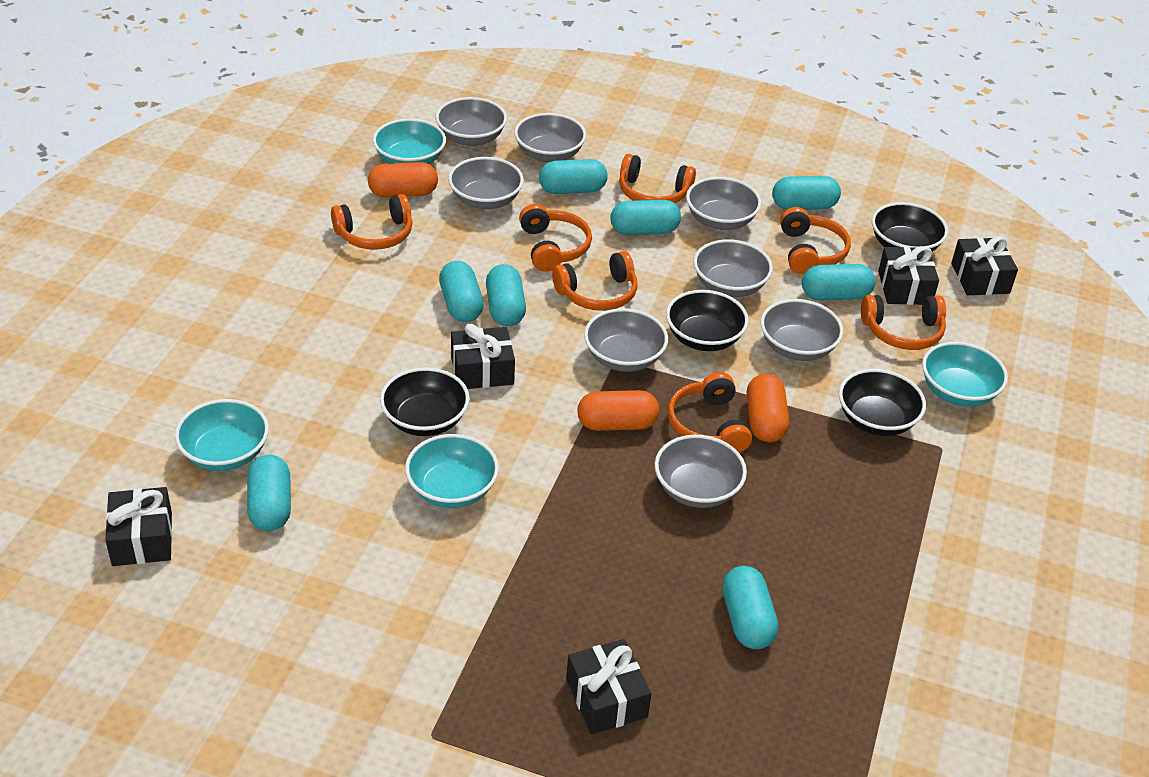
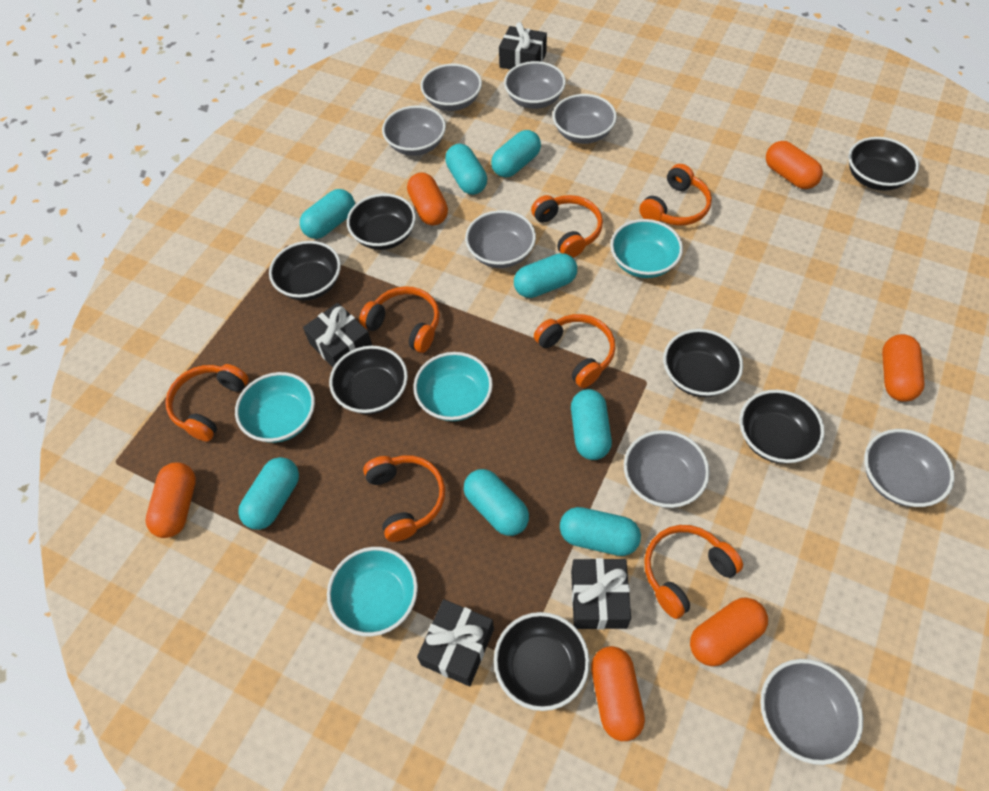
black bowl: [380,367,470,436] [666,290,749,351] [839,369,926,436] [872,202,948,252] = 4 -> [269,241,341,301] [329,346,408,414] [347,194,416,250] [494,612,590,711] [663,329,743,397] [740,390,825,464] [848,137,919,191] = 7
black gift: [105,487,172,566] [451,324,515,389] [566,639,651,734] [878,246,939,305] [951,236,1018,295] = 5 -> [303,303,372,367] [417,599,494,686] [499,22,547,70] [571,558,631,630] = 4
orange capsule: [368,162,438,198] [577,390,659,431] [747,374,789,442] = 3 -> [145,462,196,538] [407,172,448,225] [591,646,645,741] [690,597,768,666] [766,141,823,189] [882,334,925,402] = 6

